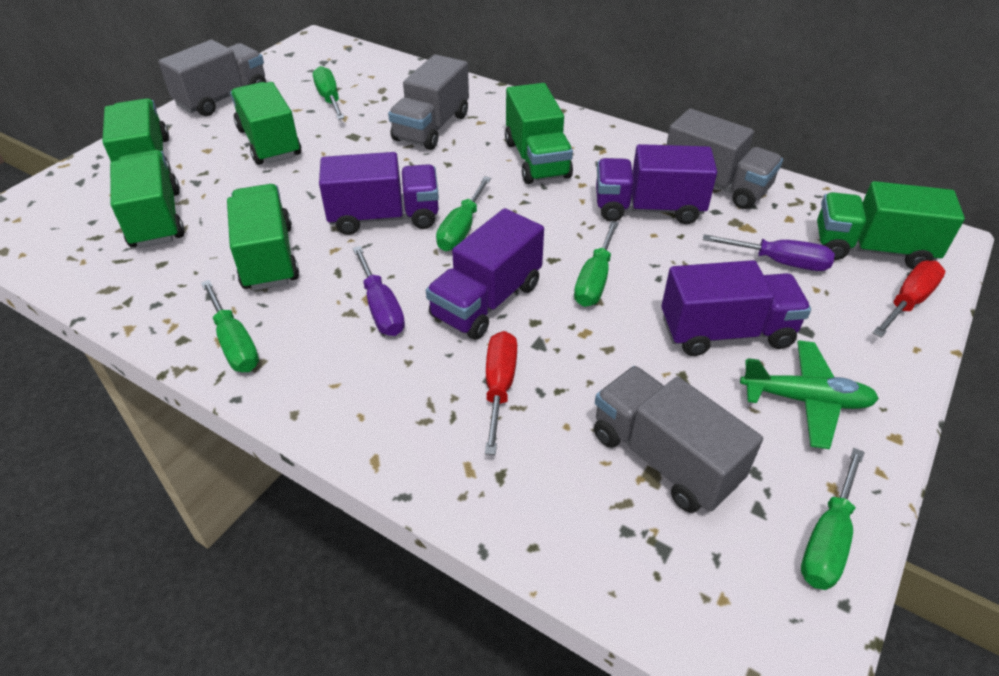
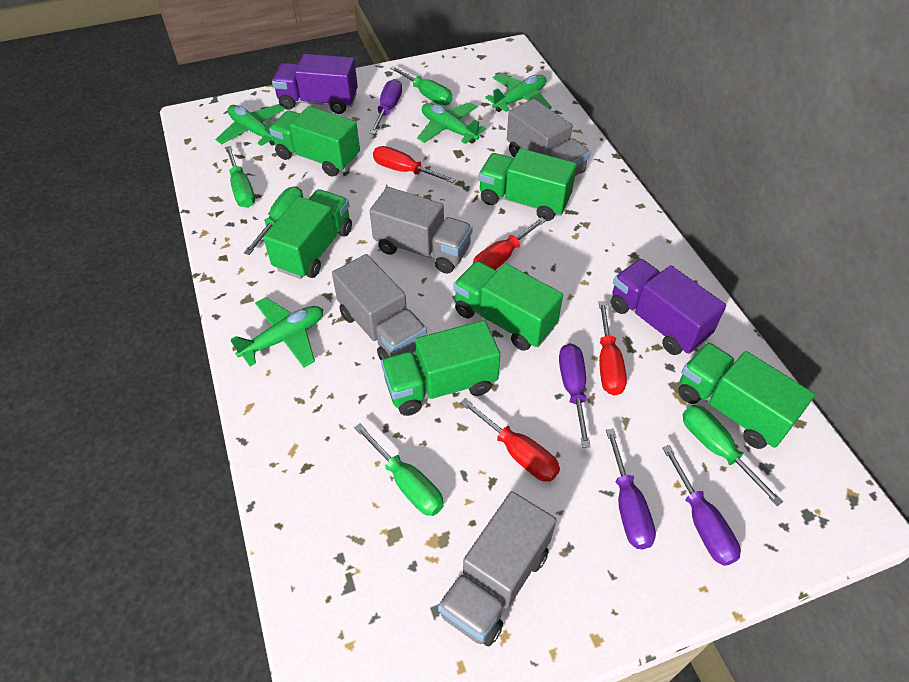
green plane: [740,340,879,449] = 1 -> [215,104,285,146] [230,297,323,367] [417,102,486,144] [485,73,552,112] = 4
purple screwdriver: [353,246,405,336] [703,234,835,271] = 2 -> [370,79,402,134] [559,343,591,448] [606,428,656,549] [662,445,741,566] = 4
purple truck: [319,152,439,235] [426,208,544,340] [596,144,717,224] [661,260,811,356] = 4 -> [272,54,358,114] [611,259,726,355] = 2
red screwdriver: [485,331,517,455] [873,261,946,338] = 2 -> [373,146,456,183] [460,398,560,482] [473,217,546,270] [599,301,627,396] = 4

